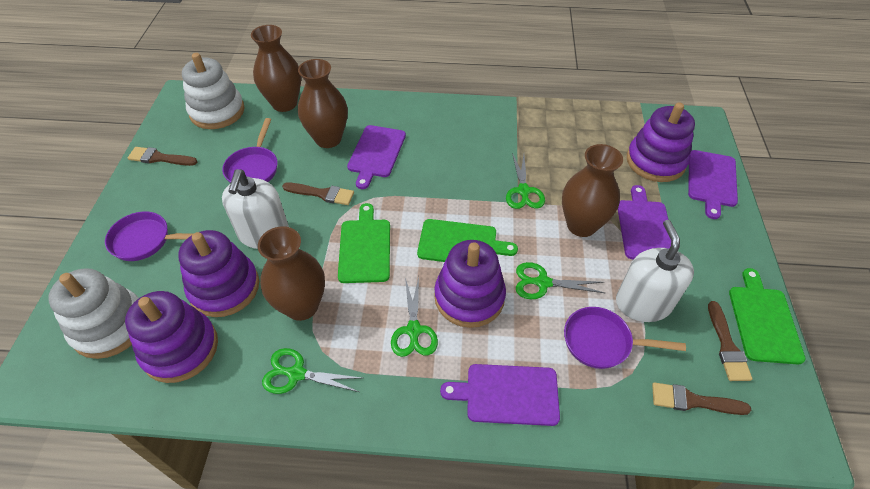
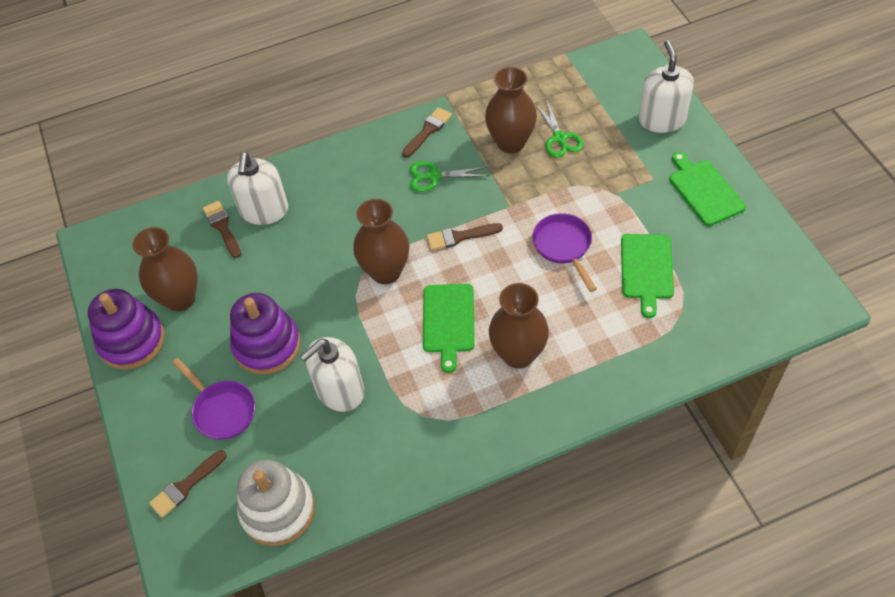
green scissors: [262,348,362,394] [391,277,438,357] [506,153,545,209] [516,262,605,299] = 4 -> [410,161,488,192] [535,99,584,158] = 2
purple cutting board: [347,125,406,189] [440,364,560,426] [618,185,671,259] [688,150,738,219] = 4 -> none = 0
purple pan: [105,212,193,261] [222,118,278,183] [564,307,686,369] = 3 -> [172,358,255,440] [533,213,597,292] = 2
purple stacking toy: [125,291,218,383] [178,230,259,317] [434,240,506,328] [627,103,695,182] = 4 -> [88,289,165,370] [230,293,300,375] = 2
white soap dispenser: [222,169,289,249] [616,220,694,322] = 2 -> [227,152,288,225] [300,337,364,412] [639,40,694,133] = 3
white stacking toy: [48,268,139,359] [182,53,244,129] = 2 -> [237,459,315,546] = 1

